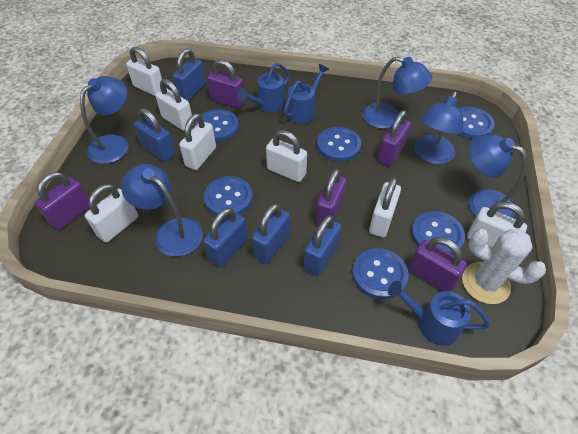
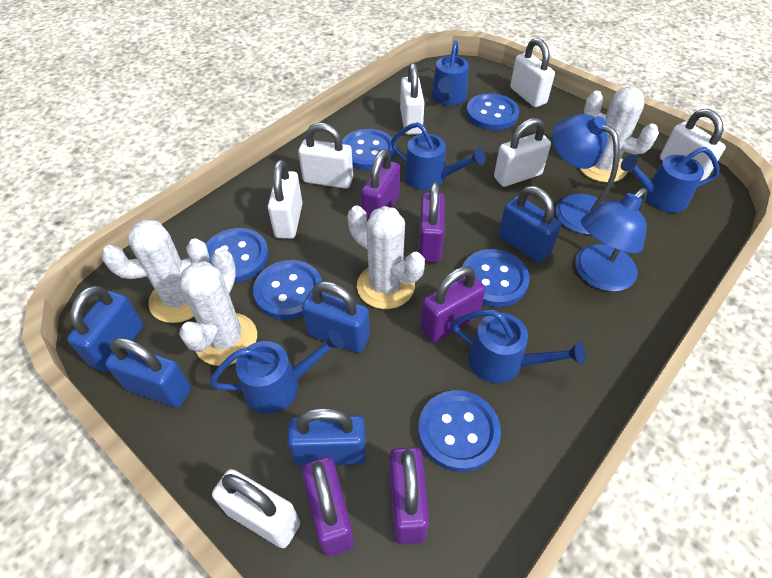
blue lamp: [80,76,129,164] [121,164,203,257] [362,57,432,129] [414,91,463,164] [468,135,527,218] = 5 -> [552,114,620,235] [575,188,647,292] = 2
blue watering can: [237,63,290,112] [284,64,329,124] [388,281,490,346] = 3 -> [210,329,344,414] [391,122,485,190] [432,40,469,105] [451,310,586,383] [621,147,719,213] = 5
white cactus: [462,229,546,304] = 1 -> [102,220,210,323] [179,248,257,366] [348,205,425,309] [580,87,659,183] = 4

